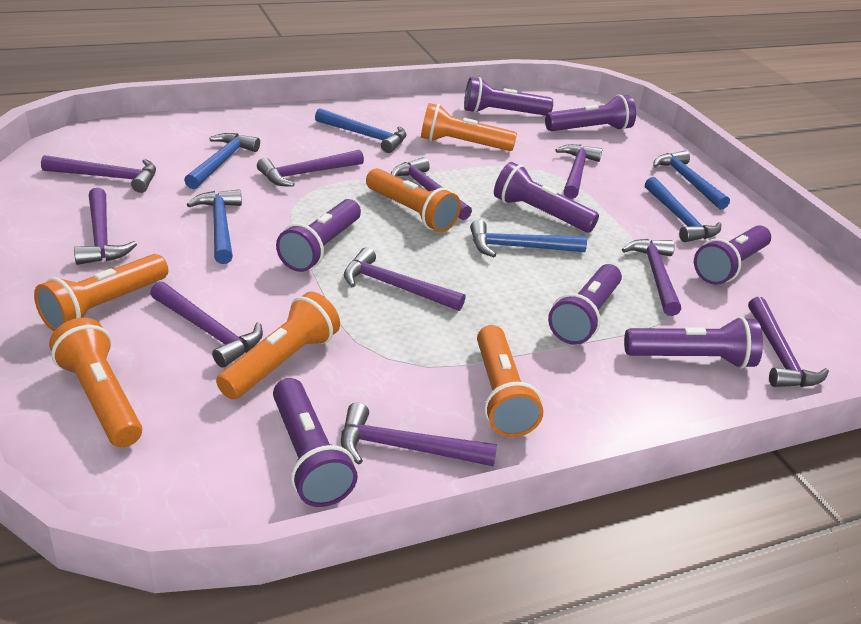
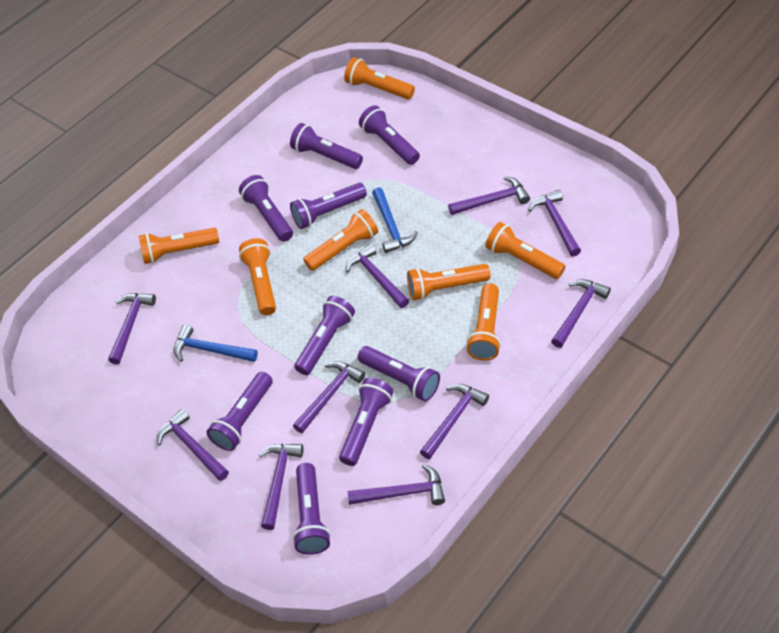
blue hammer: [184,133,260,189] [186,189,242,264] [315,108,407,153] [470,220,587,257] [645,177,721,242] [653,151,730,210] = 6 -> [174,325,258,362] [372,187,418,253] = 2
orange flashlight: [34,254,168,331] [49,318,142,447] [216,292,340,399] [366,168,461,232] [421,103,517,151] [477,325,543,437] = 6 -> [139,228,219,264] [239,238,276,315] [303,209,378,271] [344,57,415,99] [407,264,490,300] [466,283,501,361] [486,222,565,279] = 7
purple flashlight: [273,378,358,507] [276,199,361,272] [464,77,553,116] [494,162,599,232] [545,95,636,131] [548,264,622,345] [624,316,763,369] [694,225,771,285] = 8 -> [207,372,273,451] [239,175,293,242] [290,123,363,169] [290,183,367,229] [292,463,331,555] [295,296,355,375] [339,378,394,466] [358,346,440,401] [359,105,420,165] = 9

